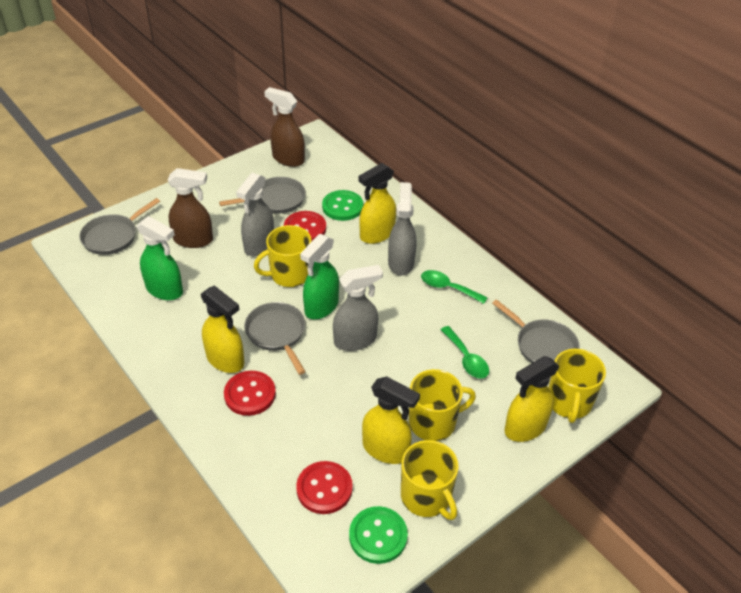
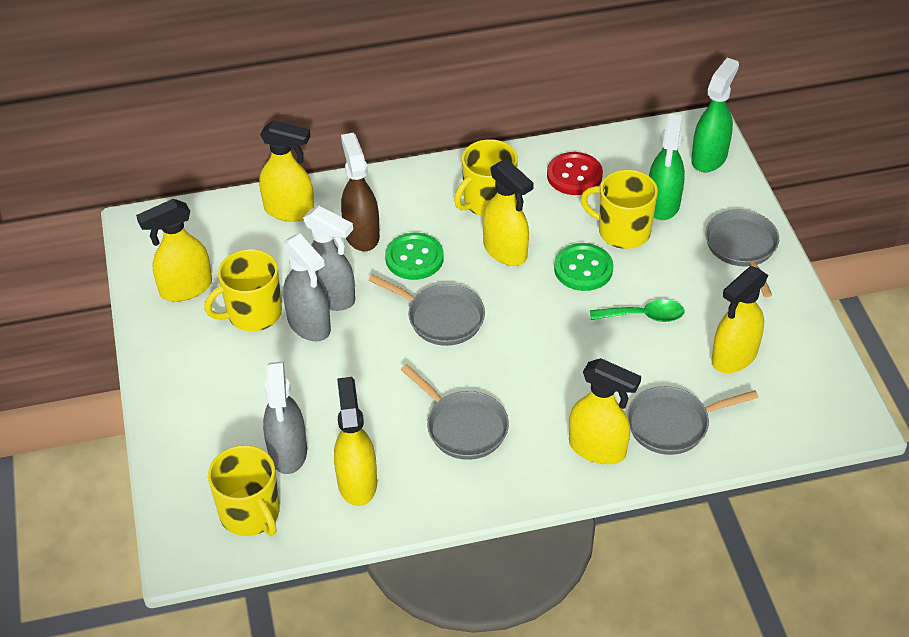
brown spray bottle: [168,168,213,248] [264,87,305,167] = 2 -> [341,133,380,251] = 1
green spoon: [421,270,487,304] [441,326,489,379] = 2 -> [590,299,685,322] = 1
red button: [224,371,276,416] [284,211,326,242] [296,461,353,514] = 3 -> [547,152,603,195] = 1
yellow spray bottle: [201,285,244,373] [359,163,396,244] [362,376,420,464] [504,356,560,442] = 4 -> [136,199,212,302] [259,120,314,222] [334,377,377,506] [483,159,534,266] [569,358,641,464] [712,266,768,373] = 6

